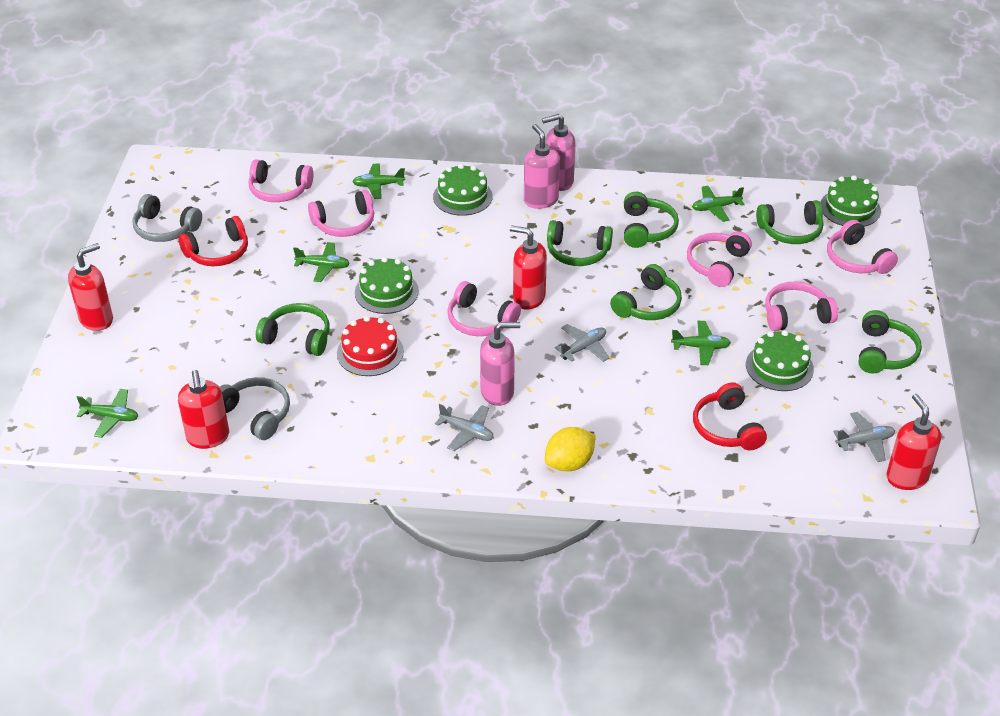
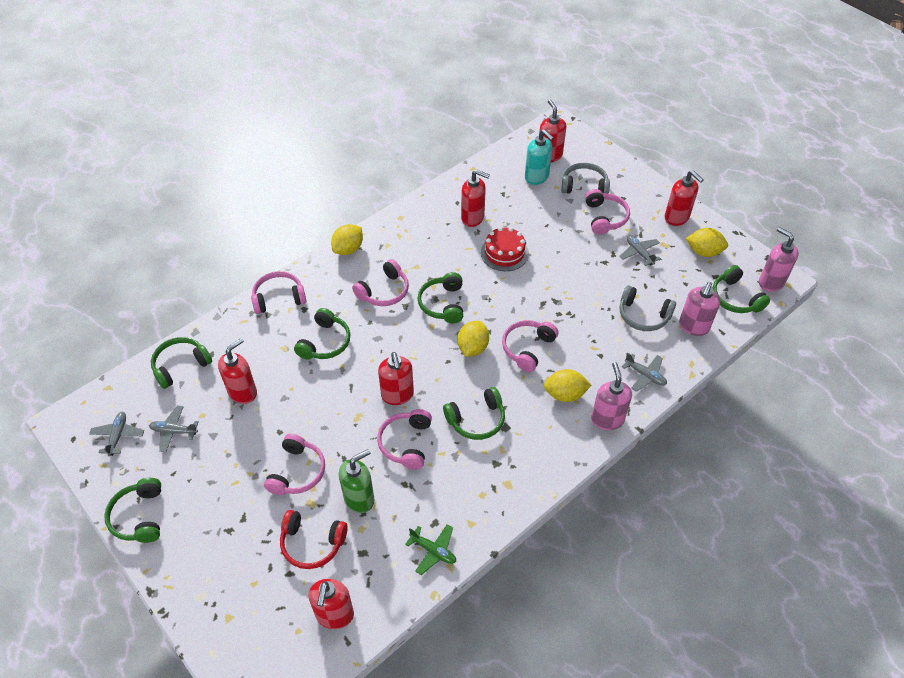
green cake: [355,257,419,314] [433,164,493,216] [746,330,814,391] [820,175,881,227] = 4 -> none = 0
green plane: [77,389,138,438] [293,242,350,282] [352,163,405,199] [671,321,731,365] [692,186,745,222] = 5 -> [405,524,456,575] = 1
green soap dispenser: none = 0 -> [339,449,374,513] = 1
grey plane: [435,404,494,451] [555,324,609,362] [833,412,895,462] = 3 -> [89,412,144,456] [149,405,199,452] [620,235,660,266] [622,353,667,392] = 4
red headphones: [178,216,248,266] [693,382,767,450] = 2 -> [280,510,348,569] = 1
red soap dispenser: [68,243,113,331] [178,370,229,449] [510,225,547,310] [886,394,941,490] = 4 -> [218,338,257,404] [308,579,354,629] [378,352,414,405] [461,169,490,227] [539,99,566,162] [664,170,704,226] = 6
turquoise soap dispenser: none = 0 -> [525,129,554,185] = 1
yellow lemon: [545,427,596,471] = 1 -> [331,224,363,255] [458,321,489,357] [544,369,591,402] [686,228,728,257] = 4

